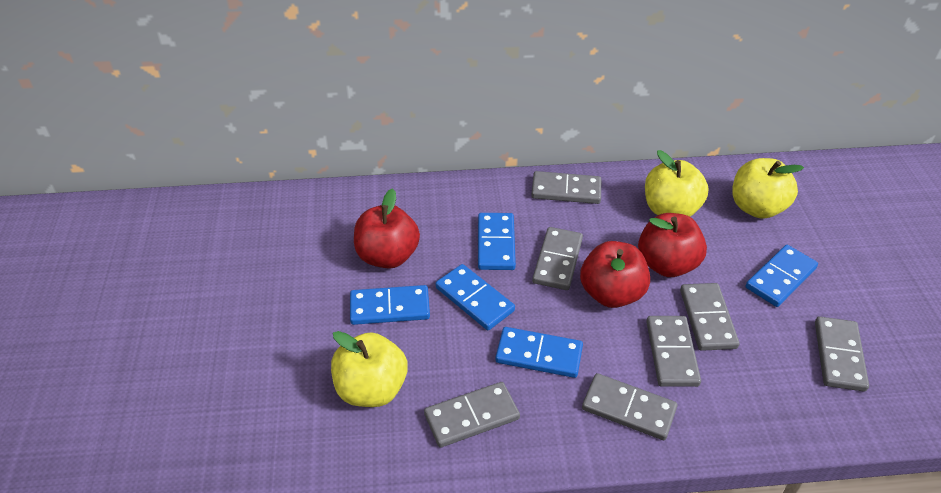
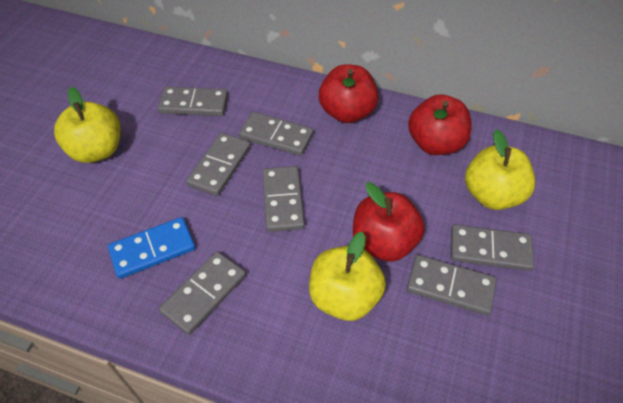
blue domino: [350,285,430,325] [436,264,515,330] [478,213,516,270] [495,327,583,378] [746,245,818,307] = 5 -> [108,217,196,279] = 1

